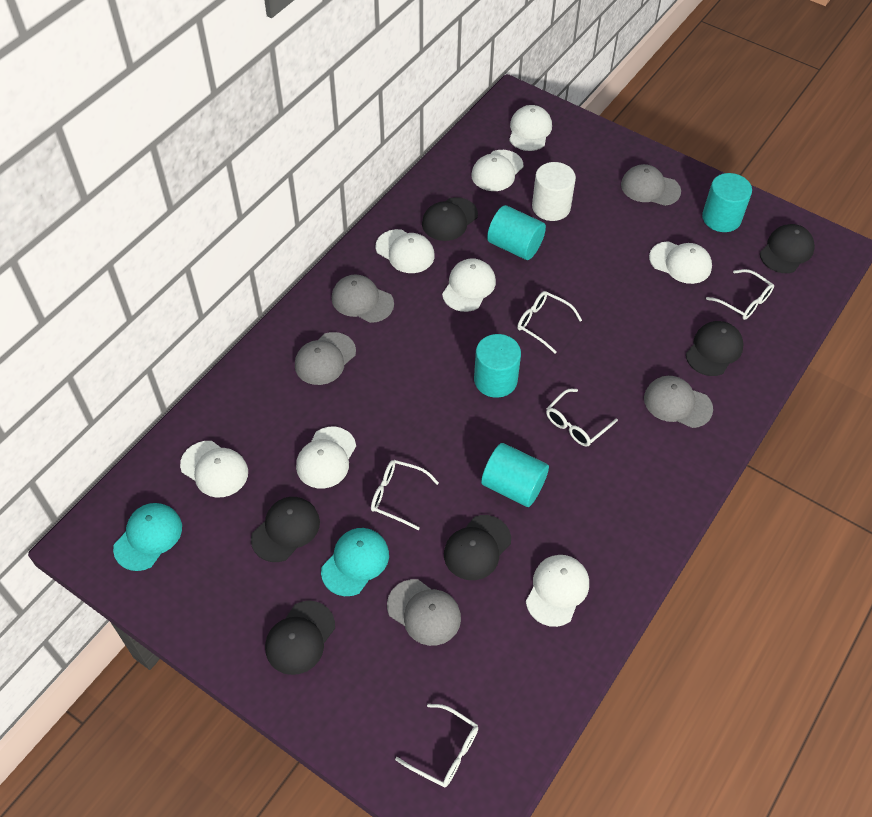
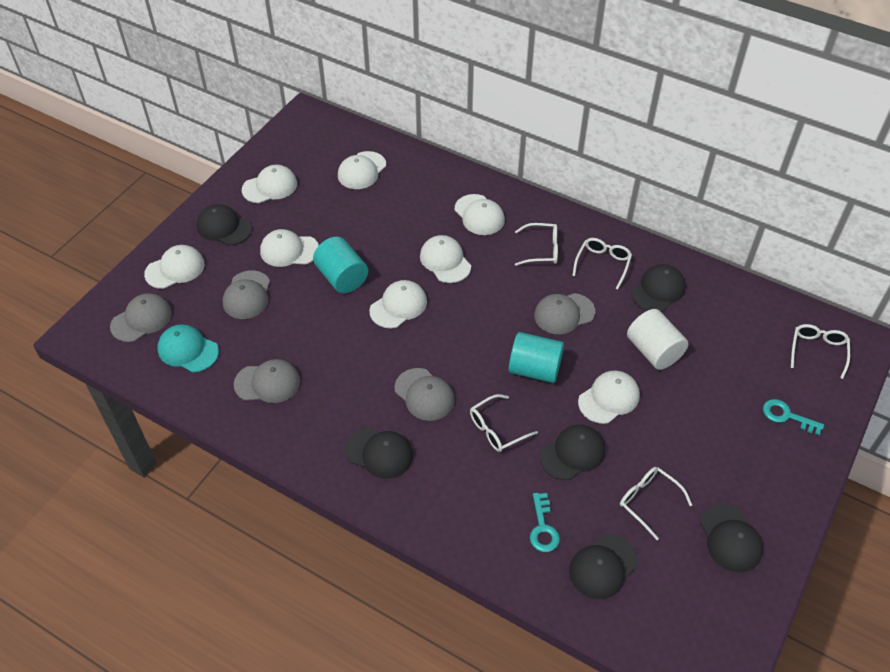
turquoise cap: [113,503,182,571] [321,528,389,596] = 2 -> [157,325,219,372] = 1
turquoise cylinder: [474,334,521,398] [481,443,549,507] [487,205,546,260] [702,173,752,232] = 4 -> [313,237,368,293] [509,332,564,383] = 2
turquoise key: none = 0 -> [530,493,560,552] [763,399,824,435] = 2

